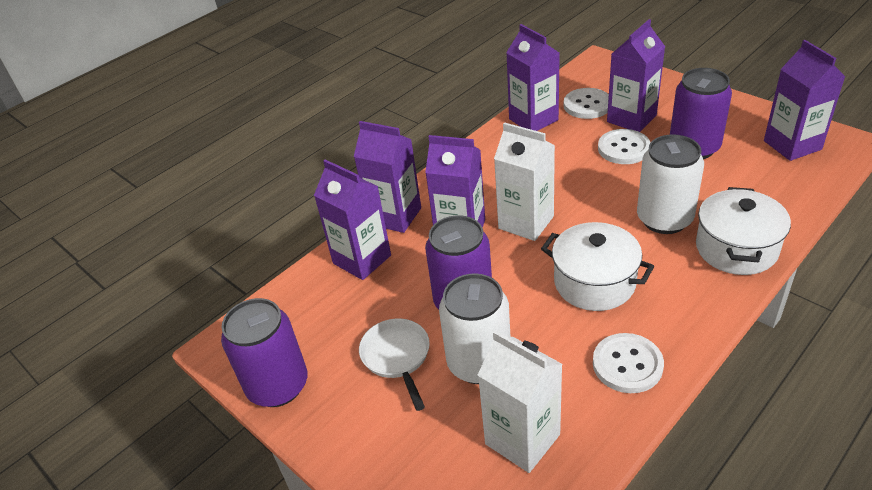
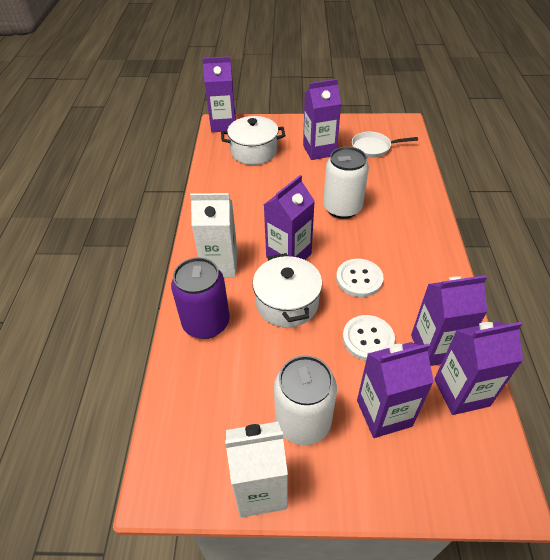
purple can: [221,298,307,407] [425,215,492,310] [670,68,732,159] = 3 -> [171,257,230,339] = 1
white button: [564,88,609,119] [593,333,664,393] [598,129,651,164] = 3 -> [336,259,383,297] [343,315,395,361] = 2

